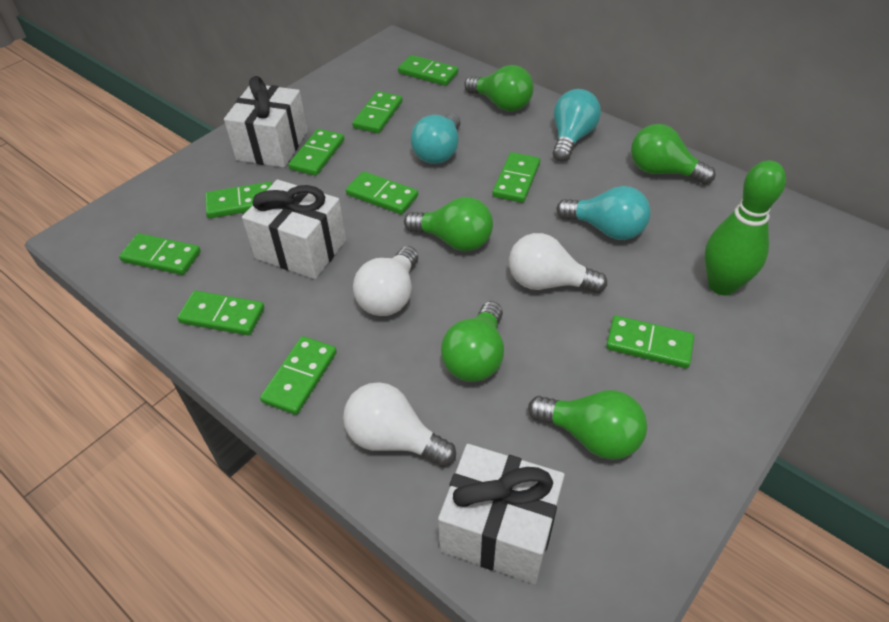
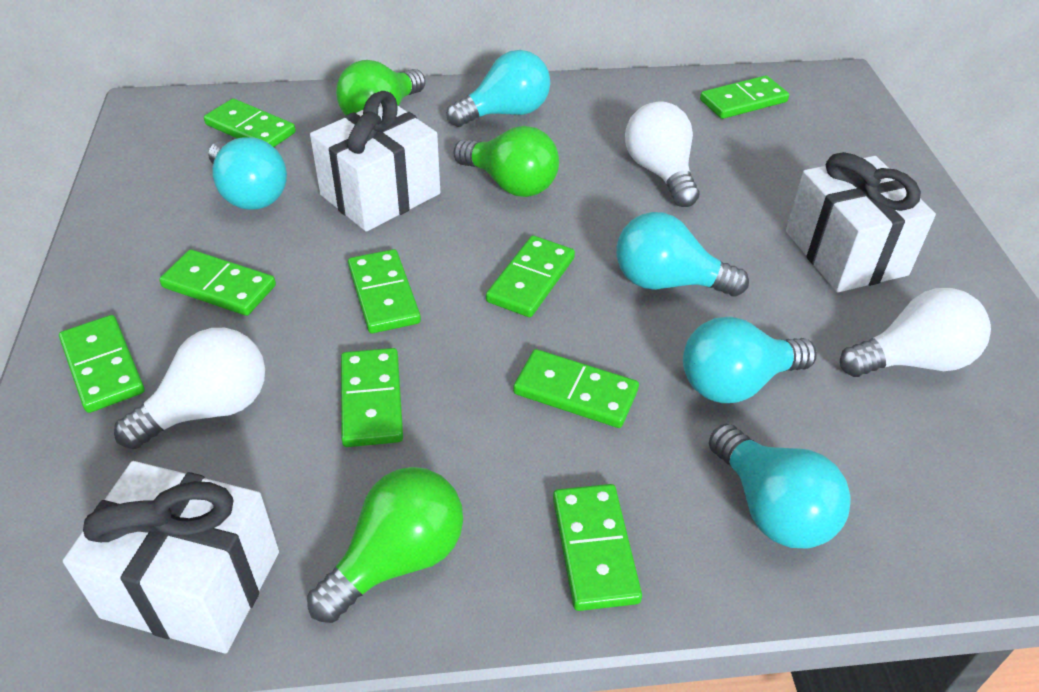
green bowling pin: [705,160,786,295] = 1 -> none = 0
green domino: [119,233,201,275] [177,291,264,335] [205,182,272,218] [260,336,337,415] [288,129,344,176] [346,171,418,214] [352,91,403,133] [398,55,458,86] [492,152,540,203] [606,315,694,368] = 10 -> [59,315,145,413] [159,249,276,316] [204,98,296,147] [341,348,403,447] [348,249,421,333] [486,236,575,317] [513,349,639,428] [553,484,642,611] [700,75,789,119] = 9
green light bulb: [404,197,493,251] [441,301,504,382] [464,65,534,111] [528,390,647,460] [631,124,716,185] = 5 -> [307,467,463,623] [336,60,425,115] [453,126,559,197] = 3
turquoise light bulb: [411,113,461,164] [553,89,601,162] [556,186,651,240] = 3 -> [208,137,287,210] [446,50,550,127] [616,212,749,297] [683,316,817,403] [709,424,851,549] = 5

